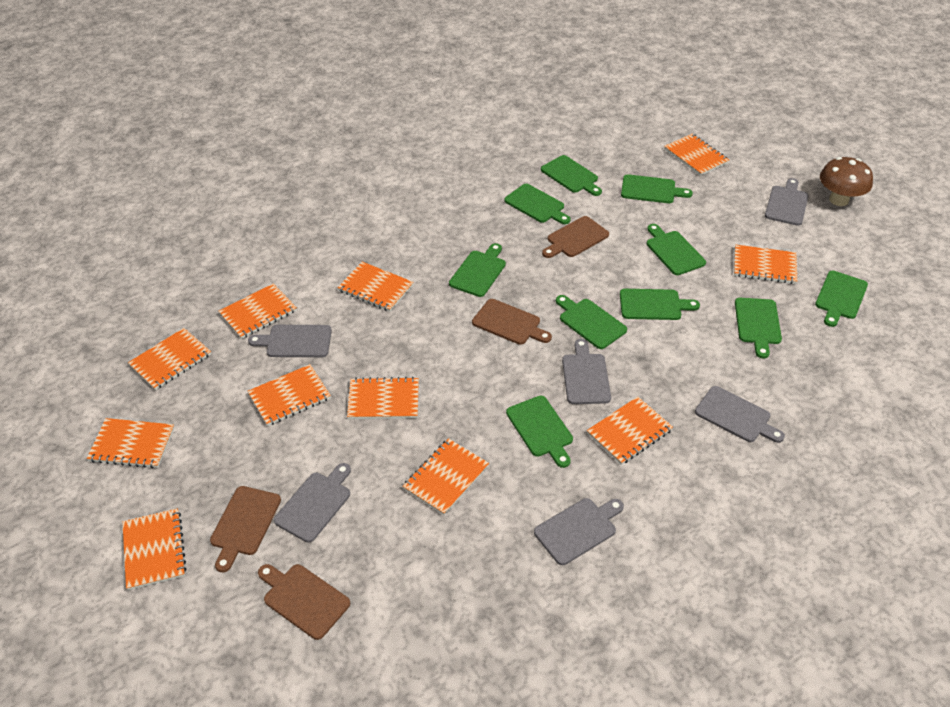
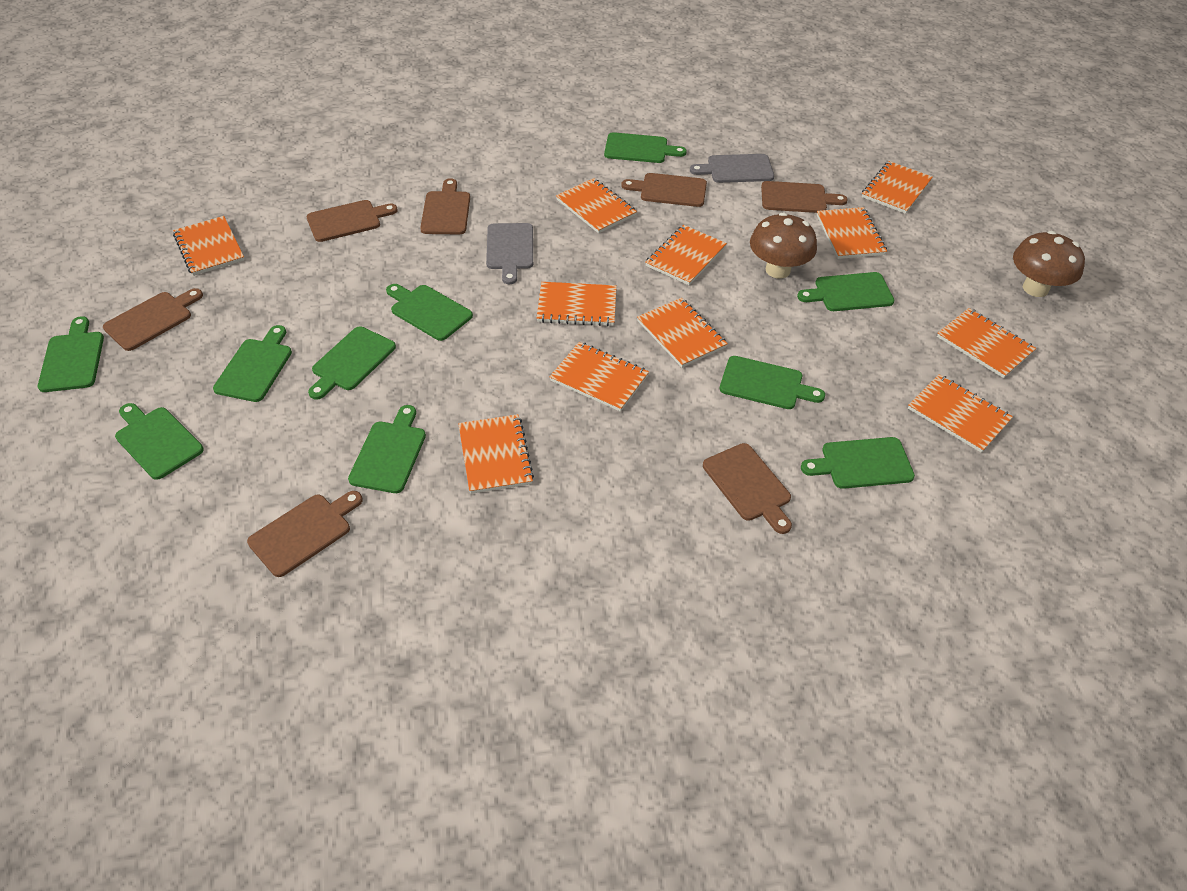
brown cutting board: [210,486,281,572] [258,564,350,640] [472,299,552,345] [542,216,609,258] = 4 -> [103,288,203,351] [247,491,362,577] [307,200,398,242] [420,178,470,234] [621,173,707,207] [703,443,792,534] [761,181,848,213] = 7
brown mushroom: [820,157,873,206] = 1 -> [750,213,817,279] [1013,231,1085,297] = 2
grey cutting board: [248,325,332,357] [274,463,351,543] [534,498,624,565] [562,339,611,404] [695,386,785,443] [765,178,809,226] = 6 -> [486,223,533,284] [690,154,774,183] = 2

